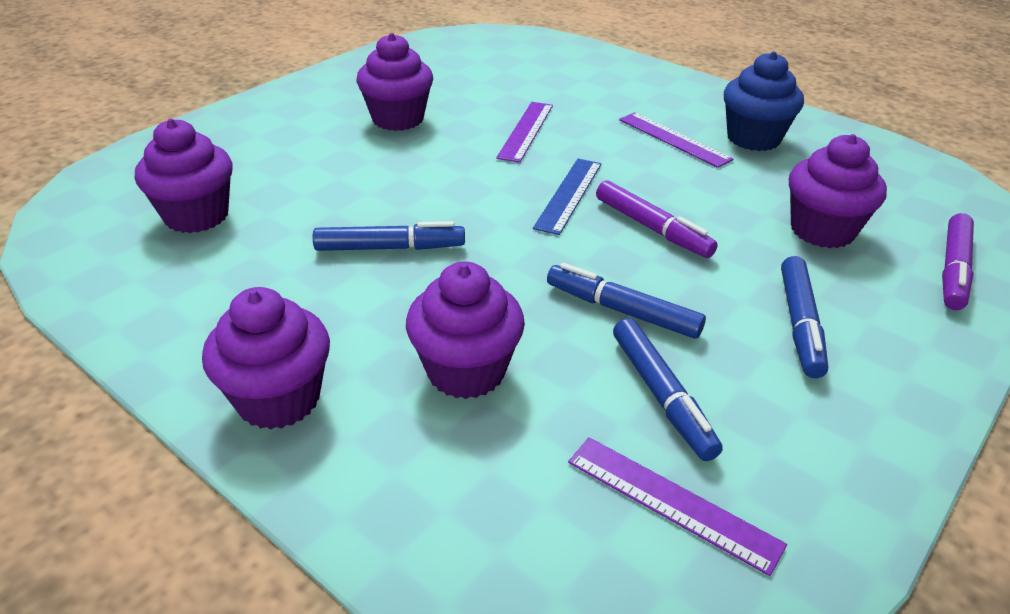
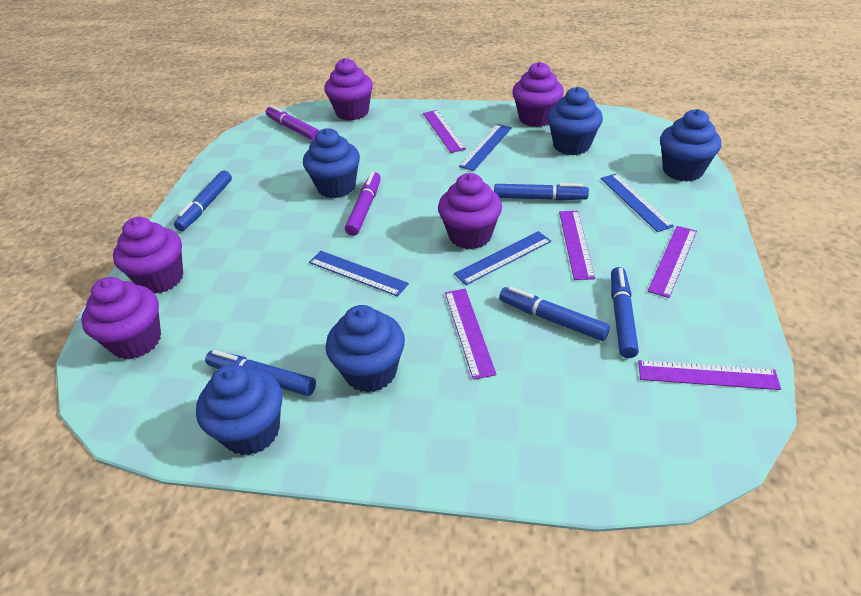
blue cupcake: [724,51,804,151] = 1 -> [196,364,282,455] [303,128,360,198] [326,305,405,393] [547,87,603,155] [660,109,721,181] = 5
blue marker: [313,221,465,251] [547,263,706,339] [613,318,723,461] [781,256,828,378] = 4 -> [174,171,232,231] [205,350,316,396] [494,183,589,201] [499,286,610,341] [611,267,639,358] = 5
blue ruler: [533,159,602,235] = 1 -> [309,251,409,297] [454,231,551,285] [459,124,512,171] [601,174,674,232] = 4
purple ruler: [496,102,553,163] [568,437,787,576] [619,112,733,168] = 3 -> [423,110,466,153] [445,289,497,380] [559,211,595,280] [638,360,781,390] [648,226,697,298] = 5

